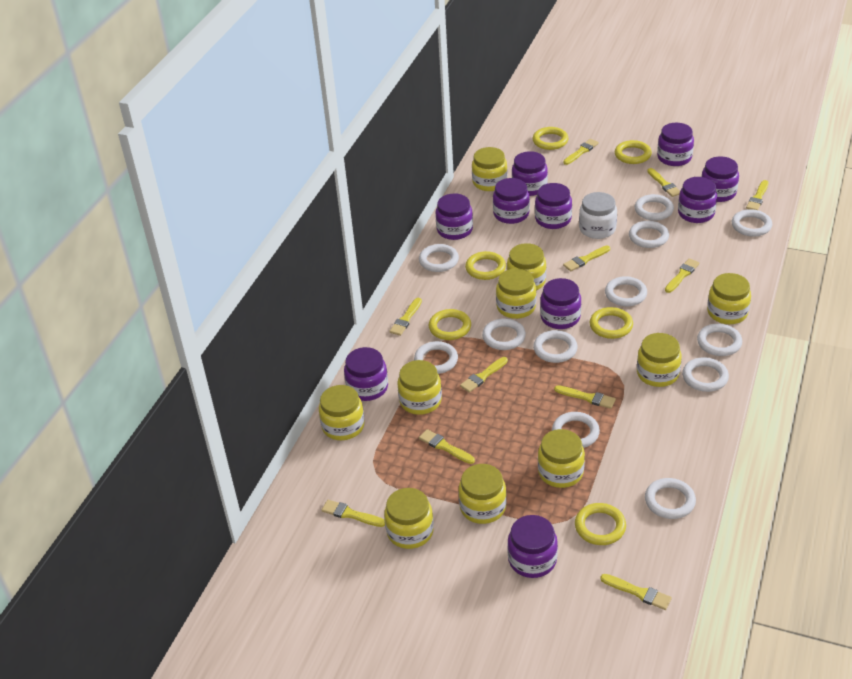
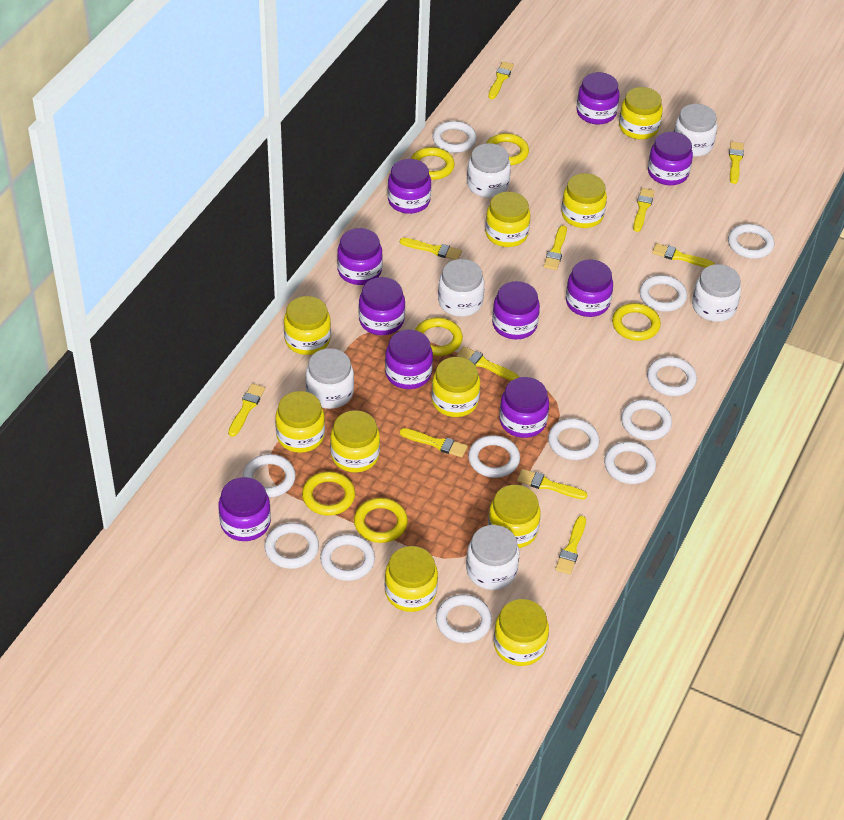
white jar: [579,192,617,239] = 1 -> [306,348,354,409] [438,259,484,317] [466,525,520,590] [467,143,511,198] [674,104,717,157] [692,264,741,322] = 6

